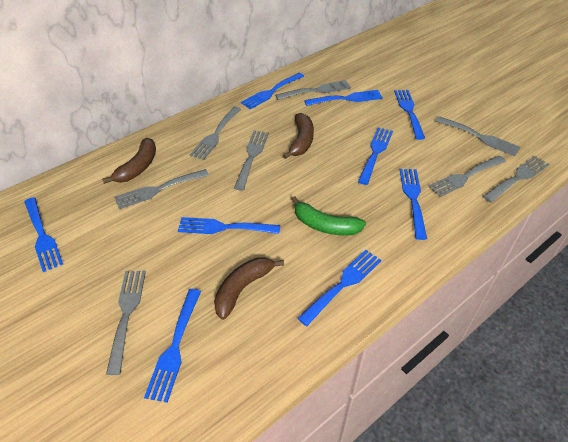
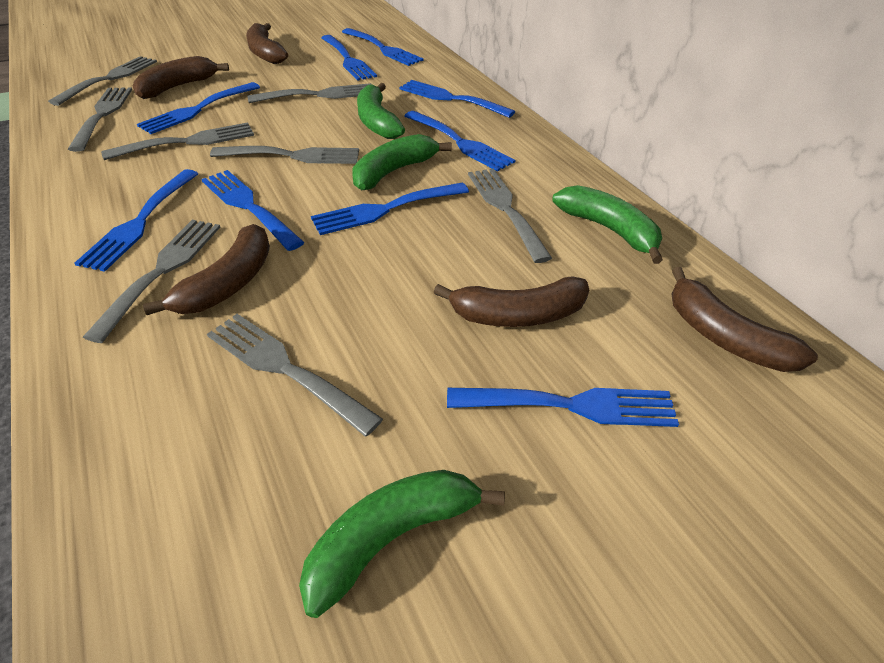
brown banana: [102,138,156,184] [214,257,284,320] [283,113,314,159] = 3 -> [133,56,229,99] [143,224,270,315] [246,23,288,64] [434,276,589,327] [671,267,818,372] = 5
green banana: [291,196,366,236] = 1 -> [299,470,505,618] [352,134,452,190] [357,83,405,139] [552,185,663,264] = 4

